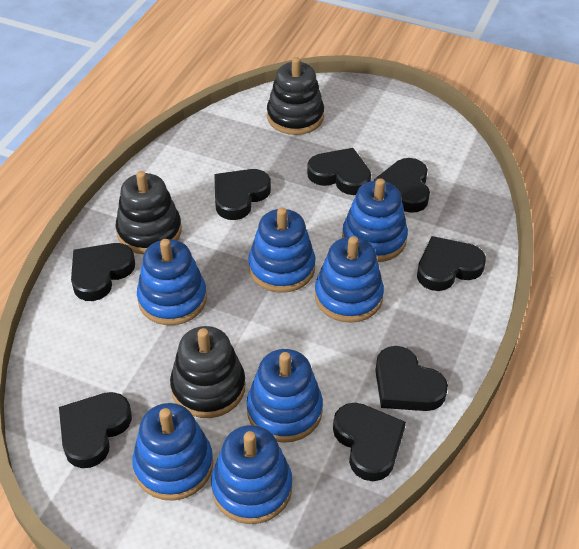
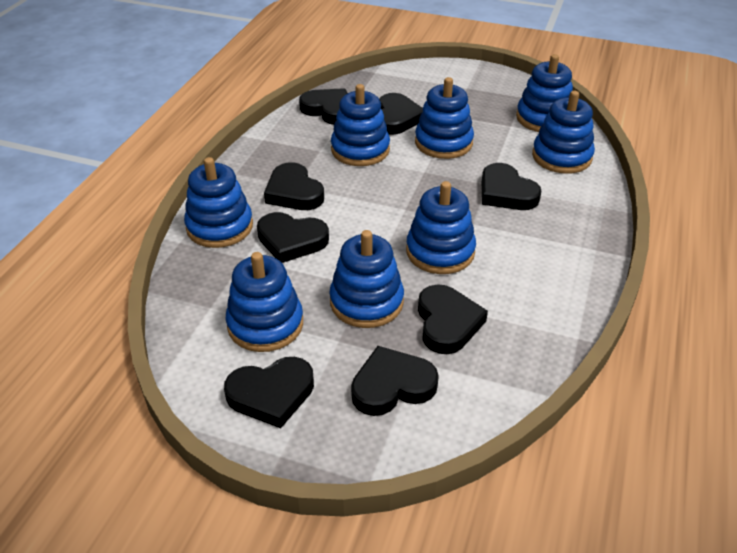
black stacking toy: [116,171,182,254] [170,326,246,418] [267,57,324,135] = 3 -> none = 0
blue stacking toy: [132,403,213,501] [137,239,207,325] [211,425,292,524] [247,349,323,443] [248,207,315,293] [315,236,384,323] [342,178,408,262] = 7 -> [184,157,253,248] [226,252,303,352] [329,230,404,328] [331,84,390,166] [406,181,476,274] [415,77,474,159] [516,54,573,132] [532,91,595,174] = 8

